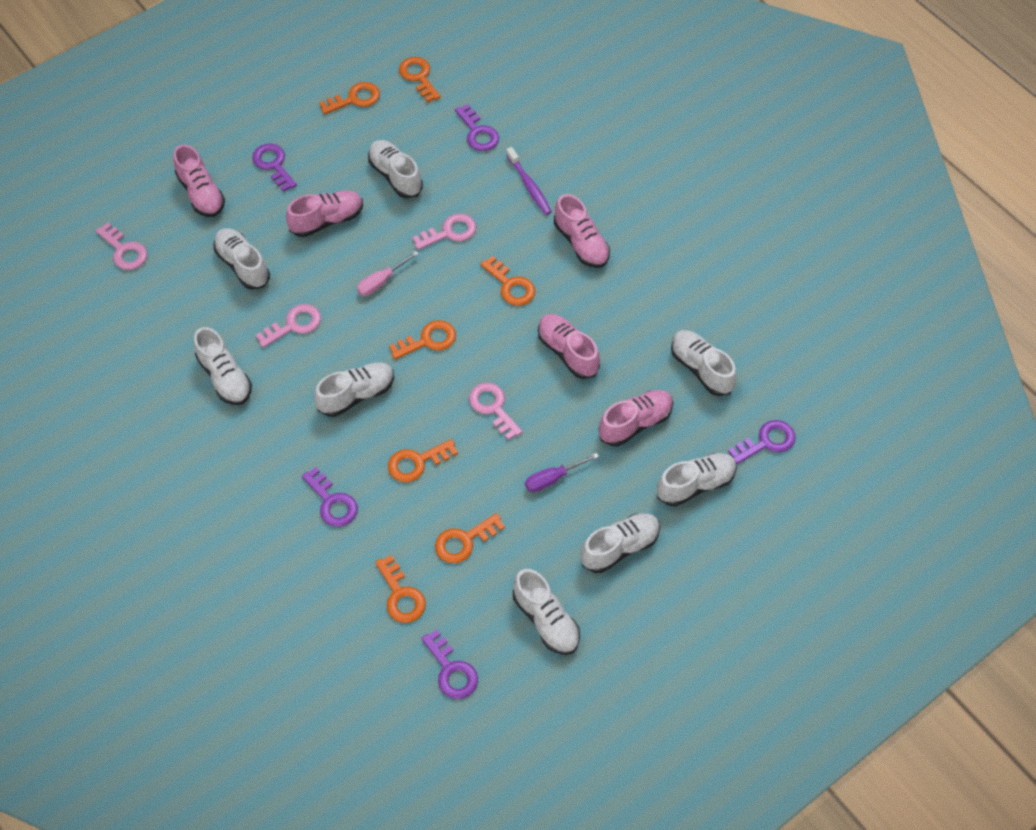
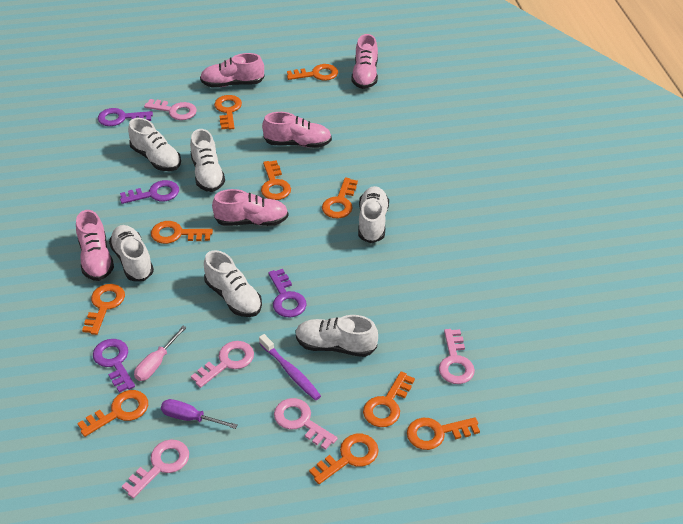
orange key: [319,82,380,115] [375,555,426,623] [388,439,458,482] [389,320,456,360] [399,57,441,102] [435,513,505,563] [480,256,535,306] = 7 -> [77,390,148,437] [82,284,125,335] [151,221,213,244] [214,95,242,130] [261,160,291,200] [287,64,338,81] [309,434,379,484] [322,178,358,218] [363,371,415,427] [407,417,480,450] = 10
pink key: [95,223,147,270] [256,304,321,348] [412,214,476,250] [469,383,523,440] = 4 -> [122,440,189,498] [144,99,197,120] [191,341,254,388] [274,398,338,450] [439,329,475,384] = 5
purple key: [252,143,297,192] [302,467,358,527] [421,630,478,699] [455,104,499,151] [728,420,796,464] = 5 -> [93,339,135,393] [98,108,153,126] [120,180,179,204] [268,269,307,317] = 4
white shoe: [194,327,252,405] [213,228,270,290] [314,363,394,417] [368,140,423,198] [513,569,580,655] [581,513,660,573] [657,453,737,507] [671,330,737,396] = 8 -> [109,225,154,281] [128,118,181,171] [190,129,225,192] [204,250,262,317] [295,315,378,357] [358,186,389,243] = 6

